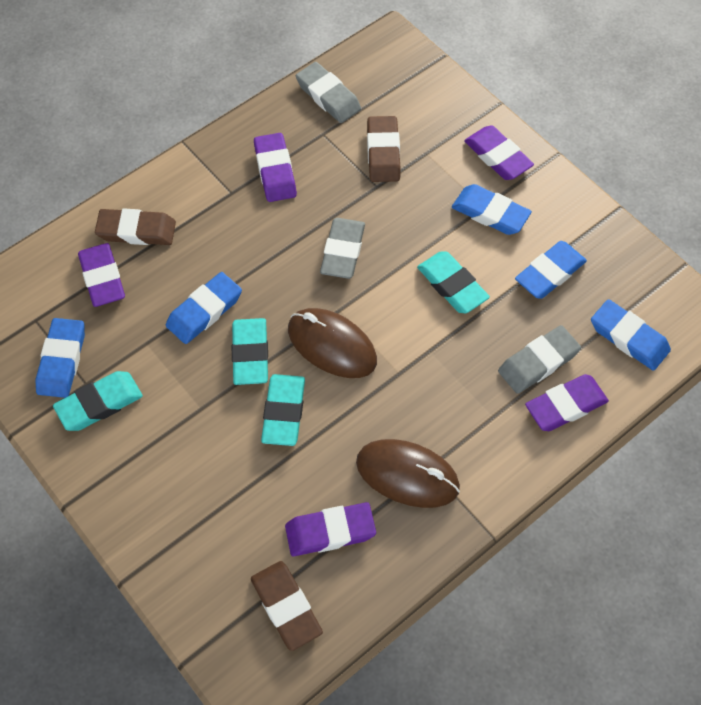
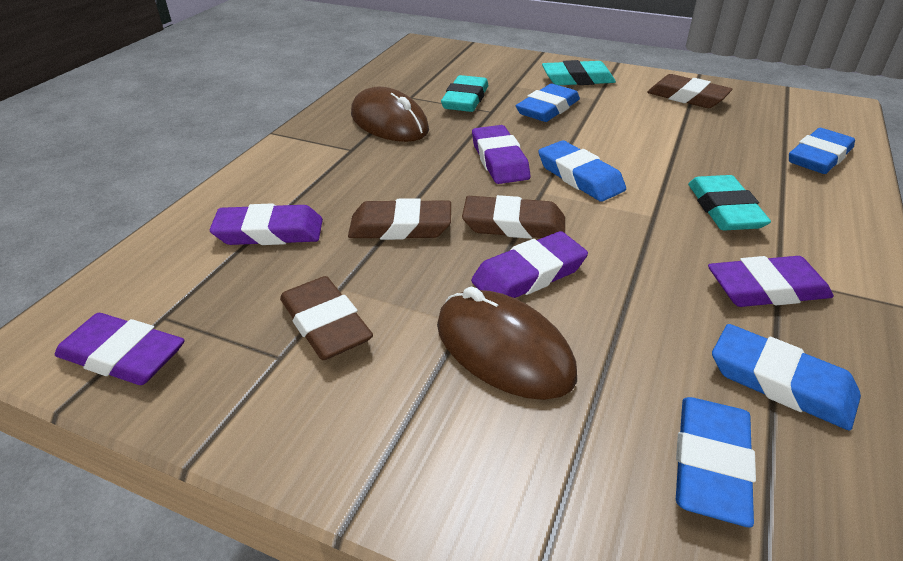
brown eraser: [95,208,176,245] [251,561,323,651] [367,116,400,182] = 3 -> [280,276,373,360] [348,198,451,240] [462,195,565,239] [647,74,733,108] = 4
grey eraser: [296,62,361,123] [320,218,365,279] [498,325,581,394] = 3 -> none = 0
turquoise eraser: [53,371,143,431] [232,318,268,385] [261,374,305,446] [417,251,490,313] = 4 -> [441,75,489,112] [542,60,616,85] [688,175,771,231] = 3

